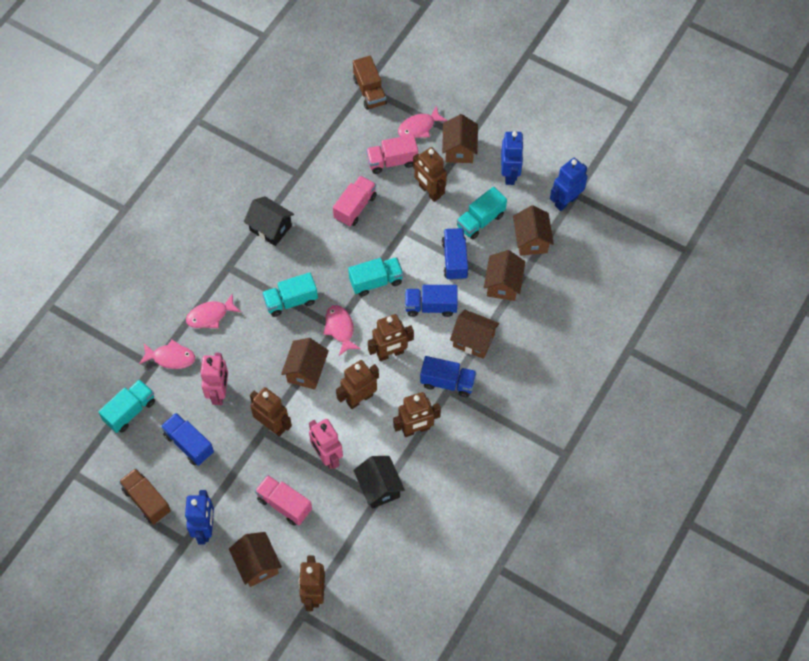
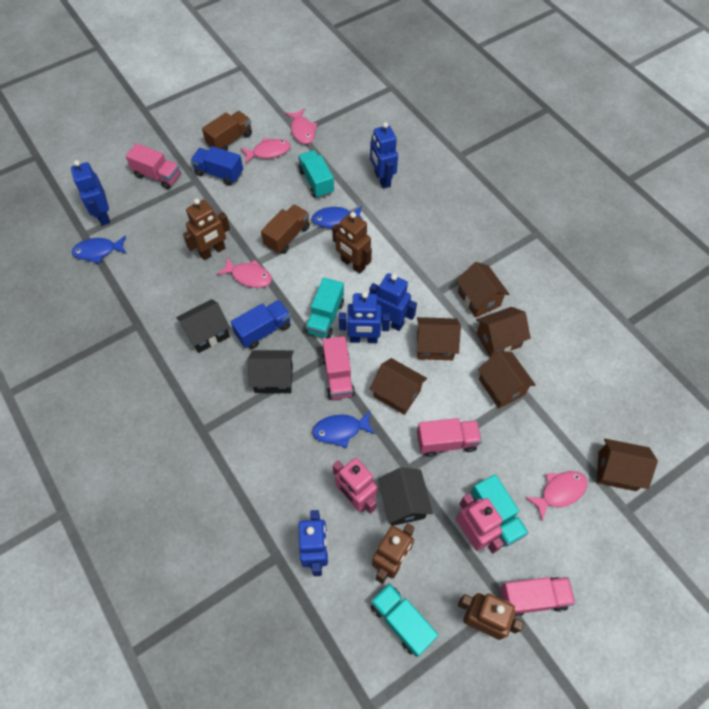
black house: [244,196,294,246] [353,456,405,509] = 2 -> [176,299,230,353] [248,350,294,393] [378,467,433,526] = 3
blue fish: none = 0 -> [72,235,127,264] [312,206,363,229] [312,411,376,448] = 3
blue robot: [185,490,214,545] [501,131,524,185] [550,158,588,211] = 3 -> [71,160,110,225] [299,510,328,576] [339,292,390,343] [369,273,417,331] [370,122,398,189] = 5
blue truck: [161,413,214,466] [405,285,458,317] [420,356,477,397] [442,228,469,280] = 4 -> [190,146,243,186] [231,300,291,349] = 2
brown robot: [250,387,292,437] [299,555,325,611] [336,360,379,409] [368,314,414,361] [393,392,441,437] [413,147,447,202] = 6 -> [183,198,230,260] [332,212,372,274] [372,523,415,584] [458,593,524,640] = 4
pink truck: [255,475,312,526] [333,176,377,226] [366,135,418,174] = 3 -> [125,143,181,189] [322,336,355,399] [417,418,482,457] [500,577,575,617] = 4

